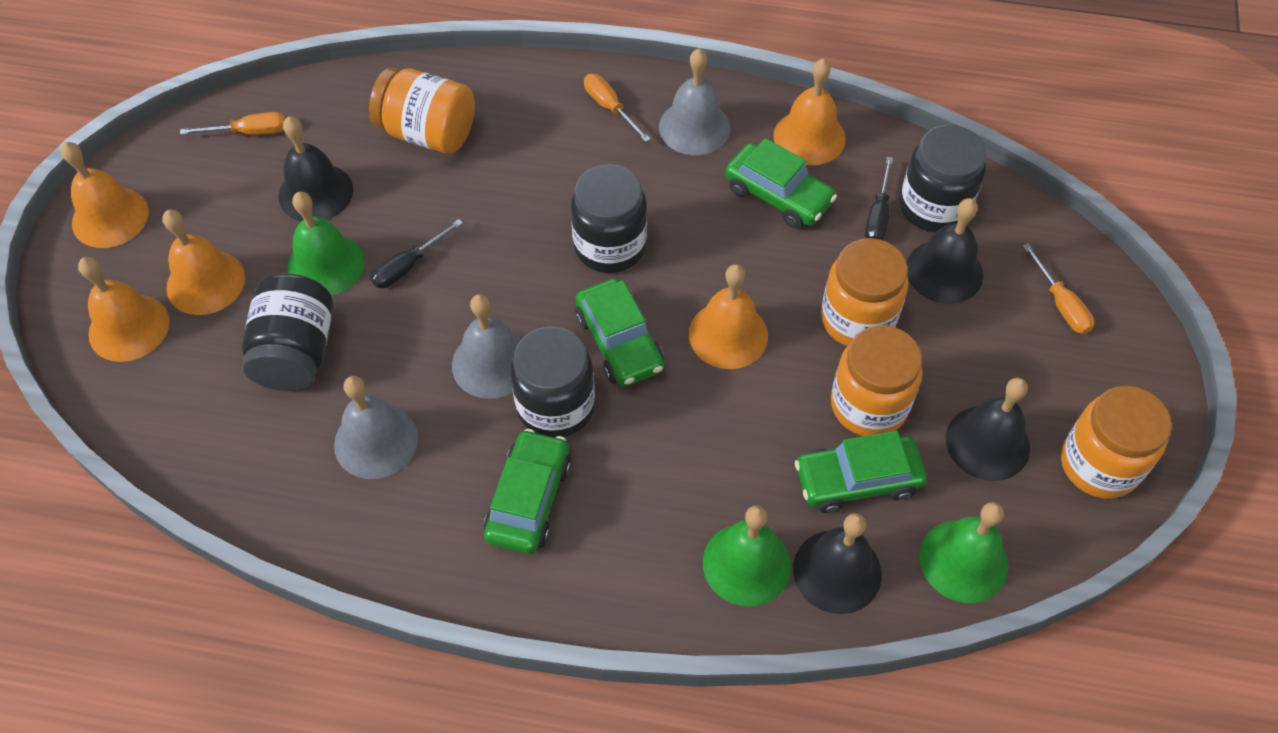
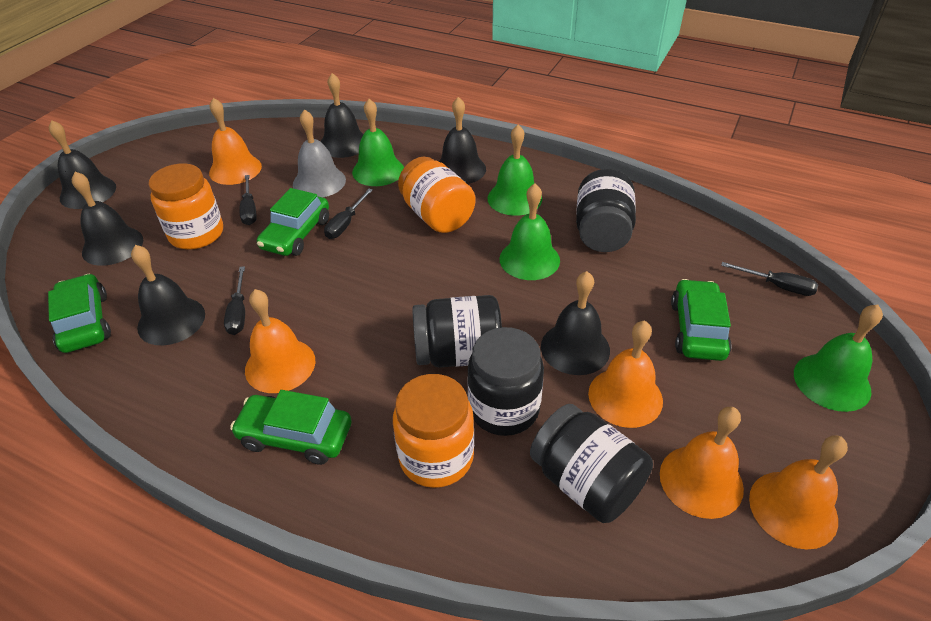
black bell: [279,116,353,221] [793,513,882,614] [907,198,983,304] [946,377,1030,481] = 4 -> [49,120,116,209] [72,172,143,266] [131,245,205,345] [321,73,363,158] [439,97,486,184] [541,271,610,375] = 6
black screwdriver: [370,219,463,288] [865,157,893,240] = 2 -> [224,266,245,335] [239,175,257,225] [324,189,373,239] [721,262,818,296] = 4
green bell: [287,191,364,296] [703,505,791,606] [919,502,1008,603] = 3 -> [352,99,404,186] [488,125,542,216] [500,184,560,280] [794,305,883,412] = 4
grey bell: [334,376,418,479] [452,294,521,399] [659,49,730,155] = 3 -> [293,109,346,197] = 1
orange jar: [369,67,475,154] [821,238,908,346] [831,325,923,436] [1061,385,1172,499] = 4 -> [149,163,223,250] [393,374,474,488] [398,157,476,233] = 3
orange screwdriver: [180,112,285,135] [584,74,651,142] [1023,244,1094,334] = 3 -> none = 0

